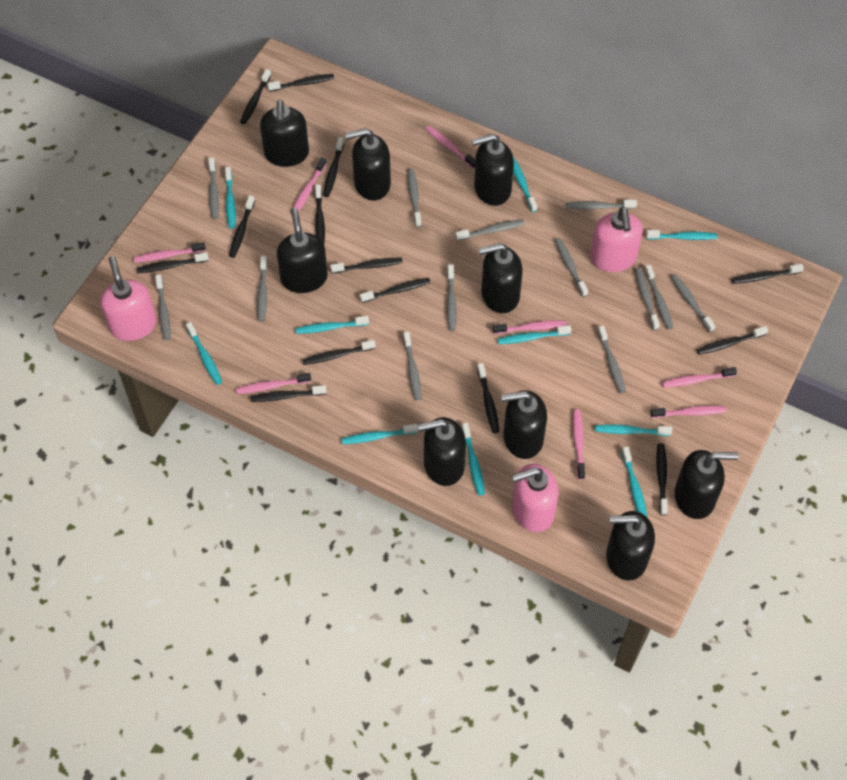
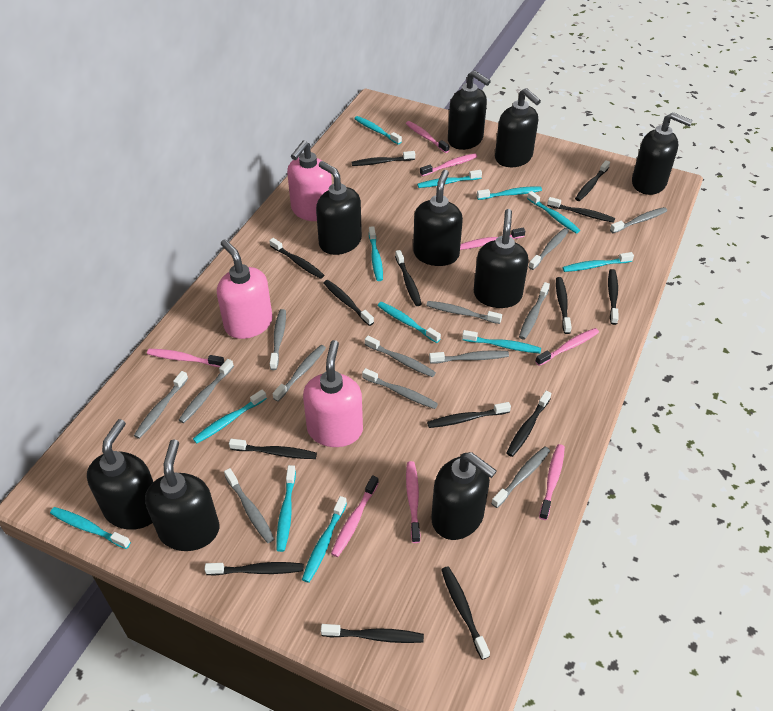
turquoise toothbrush: [186,322,222,385] [225,167,236,229] [295,316,369,334] [342,424,418,444] [462,423,485,495] [498,325,572,344] [513,156,537,212] [594,424,672,436] [621,447,647,517] [646,230,717,240] = 10 -> [50,507,131,549] [193,390,267,444] [276,465,296,552] [302,496,347,583] [354,116,402,145] [369,226,383,281] [378,302,441,343] [417,170,482,188] [462,330,541,353] [477,186,542,200] [527,191,580,234] [562,252,634,272] = 12

